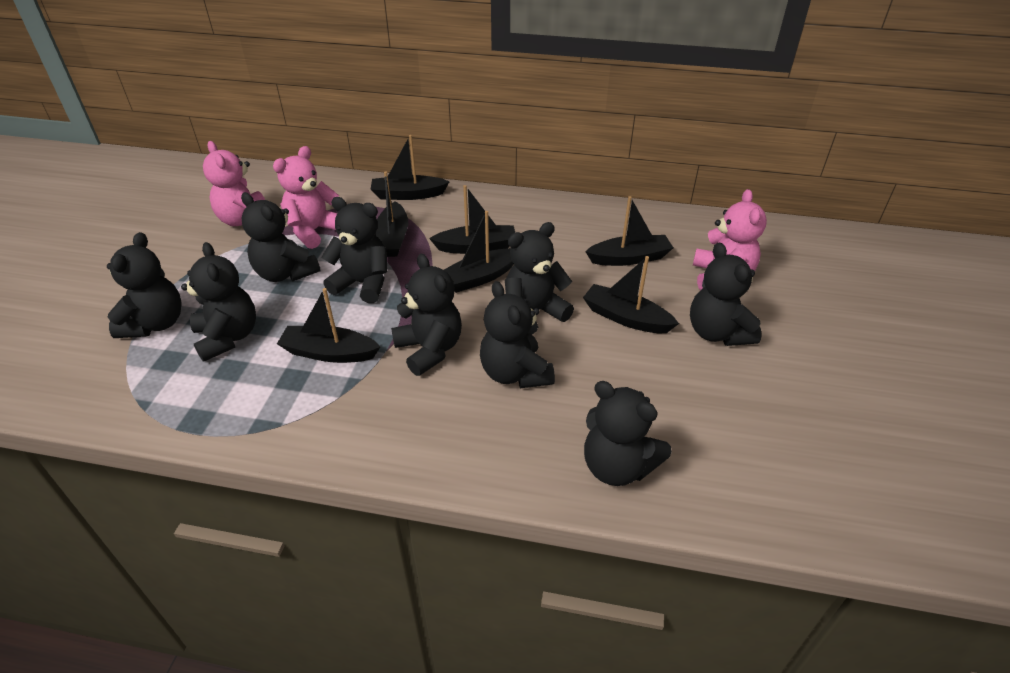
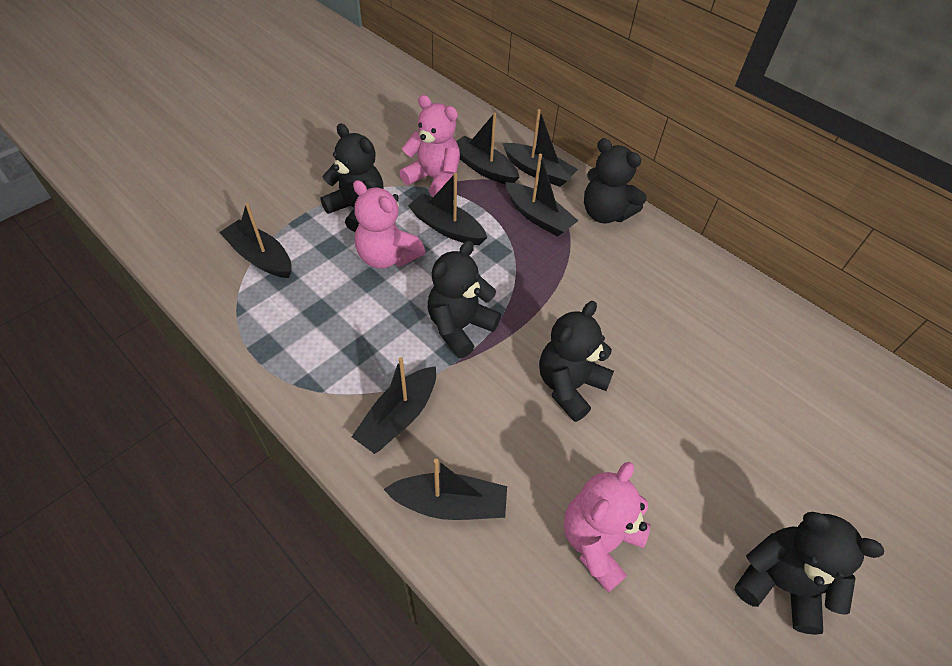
black teddy bear: [107,232,182,338] [181,242,256,362] [241,192,320,282] [322,197,387,303] [391,254,462,376] [480,281,555,388] [505,222,574,334] [584,381,672,486] [690,242,762,346] = 9 -> [321,123,383,232] [428,240,501,358] [539,301,614,422] [584,138,647,223] [734,512,884,635] = 5

